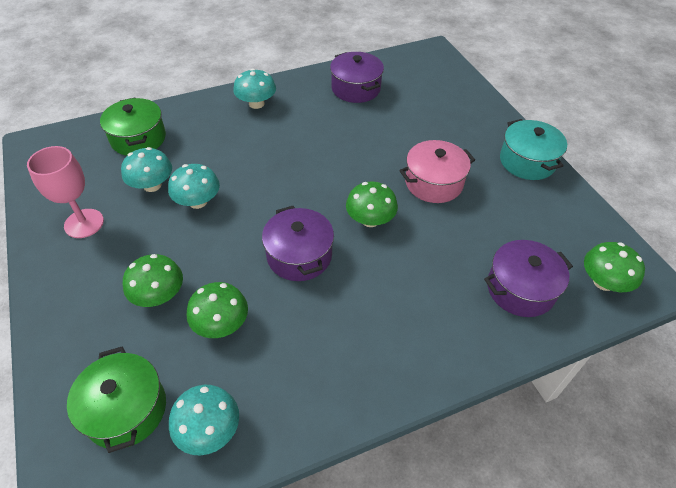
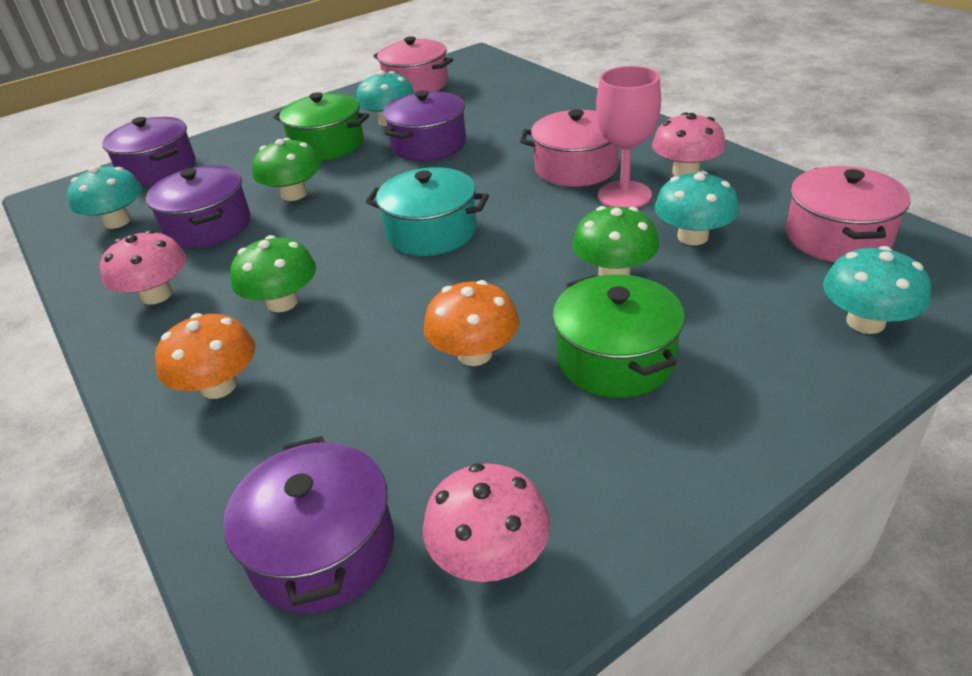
green mushroom: [123,254,183,307] [187,282,248,338] [346,181,398,227] [584,242,645,292] = 4 -> [230,235,316,312] [252,138,321,201] [572,206,659,276] = 3
orange mushroom: none = 0 -> [155,313,255,399] [424,280,519,366] = 2
pink mushroom: none = 0 -> [100,230,186,305] [423,463,550,582] [652,112,726,176] = 3
pink pot: [399,140,475,203] = 1 -> [373,36,453,93] [520,109,619,187] [786,166,910,262] = 3
purple pot: [262,206,334,281] [330,52,384,103] [484,240,573,317] = 3 -> [102,117,196,187] [146,165,251,249] [223,436,394,613] [383,90,466,161] = 4

